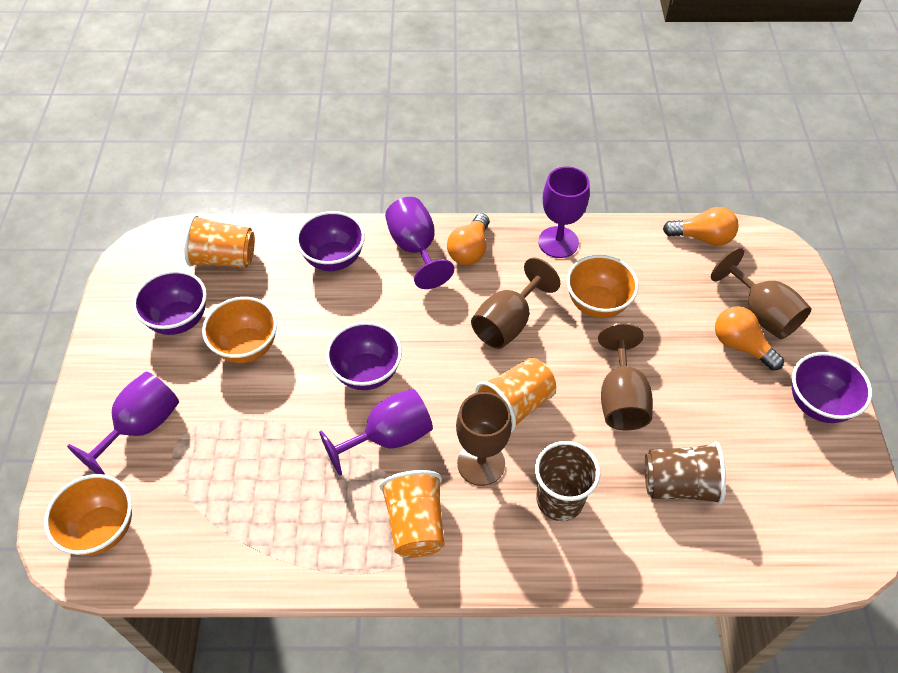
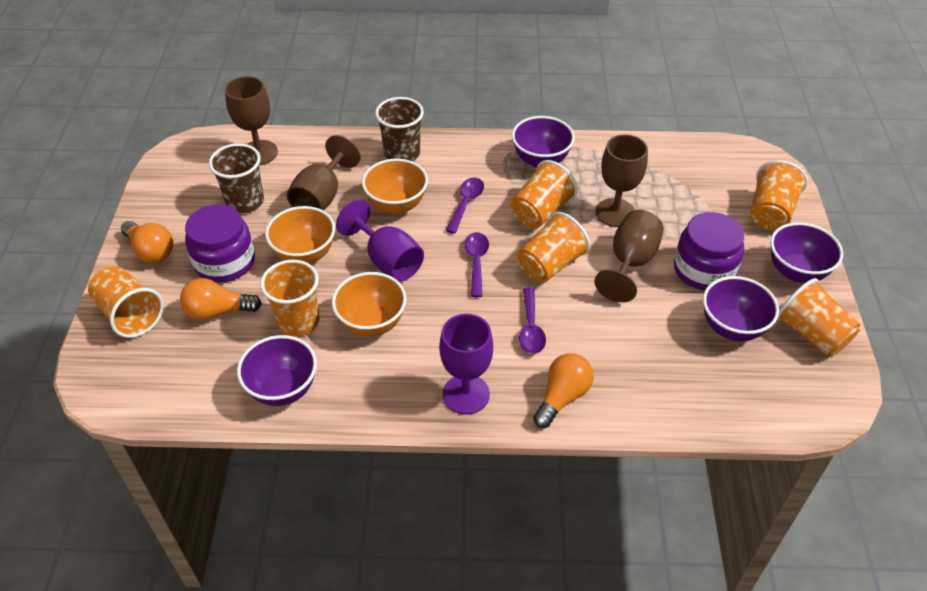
orange cup: [184,215,255,268] [380,470,445,558] [475,358,556,432] = 3 -> [88,266,164,338] [260,260,320,336] [510,160,578,228] [517,212,590,283] [750,160,808,230] [777,278,860,357] = 6
purple goblet: [67,372,179,475] [319,389,433,476] [385,197,454,289] [538,166,590,258] = 4 -> [336,199,424,282] [439,314,493,415] = 2
purple jar: none = 0 -> [185,204,255,283] [674,212,744,291] = 2
purple spoon: none = 0 -> [446,177,484,234] [464,232,489,297] [519,288,546,354] = 3

